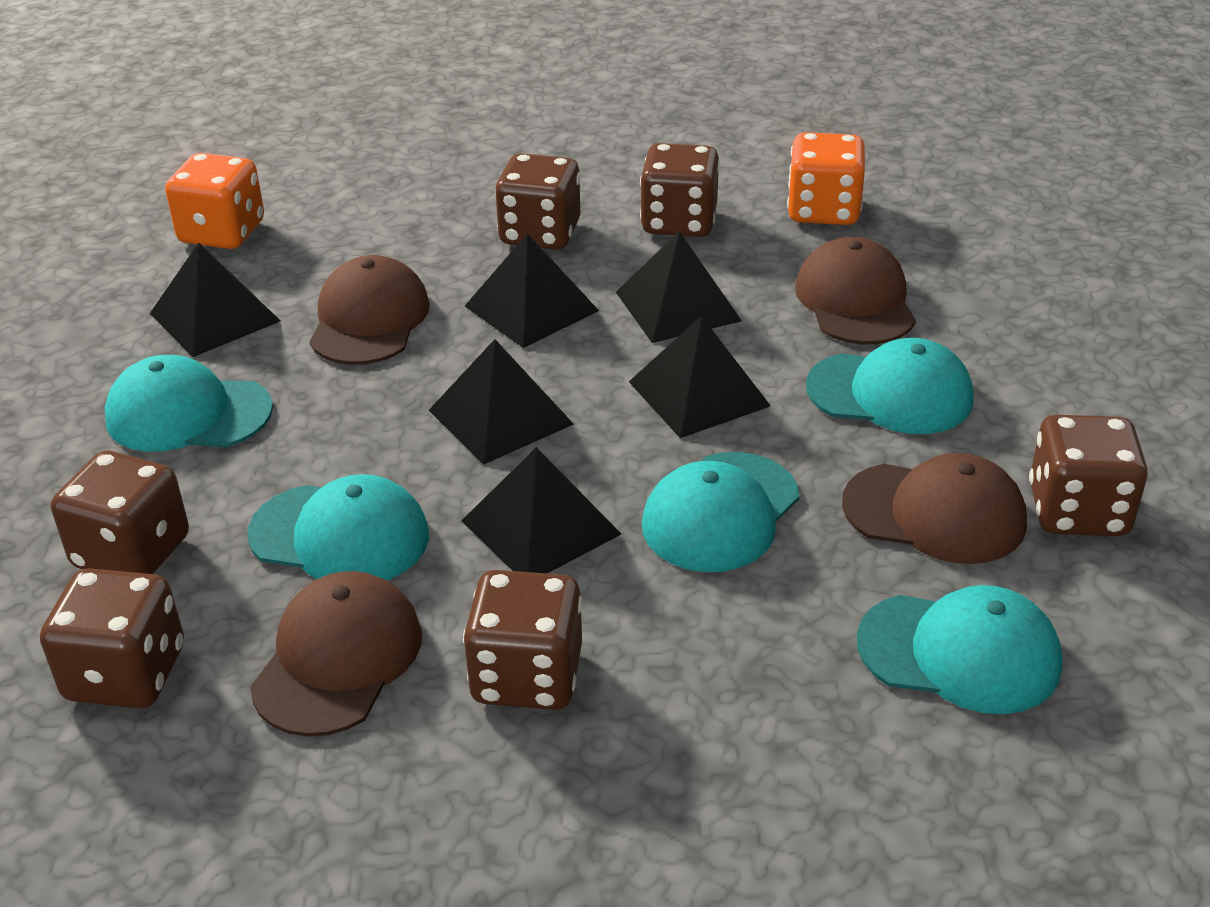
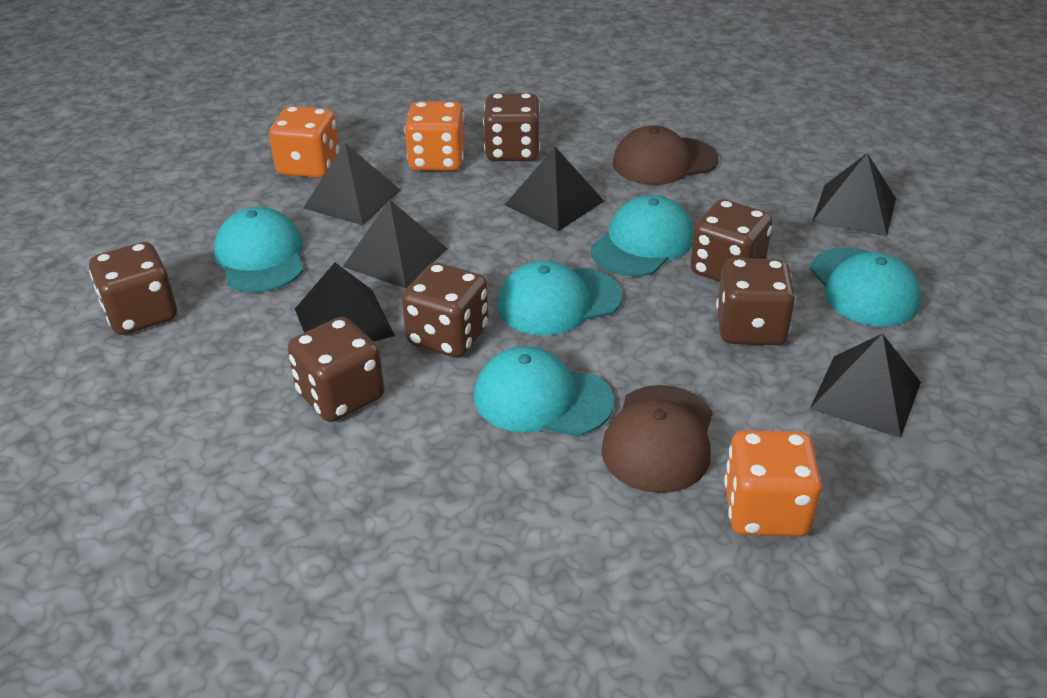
brown cap: [250,571,422,737] [309,255,430,365] [795,237,916,344] [842,453,1027,564] = 4 -> [601,385,713,493] [613,125,719,185] = 2
orange dice: [165,153,264,249] [787,132,866,225] = 2 -> [269,106,339,178] [404,101,465,171] [724,430,822,537] = 3

